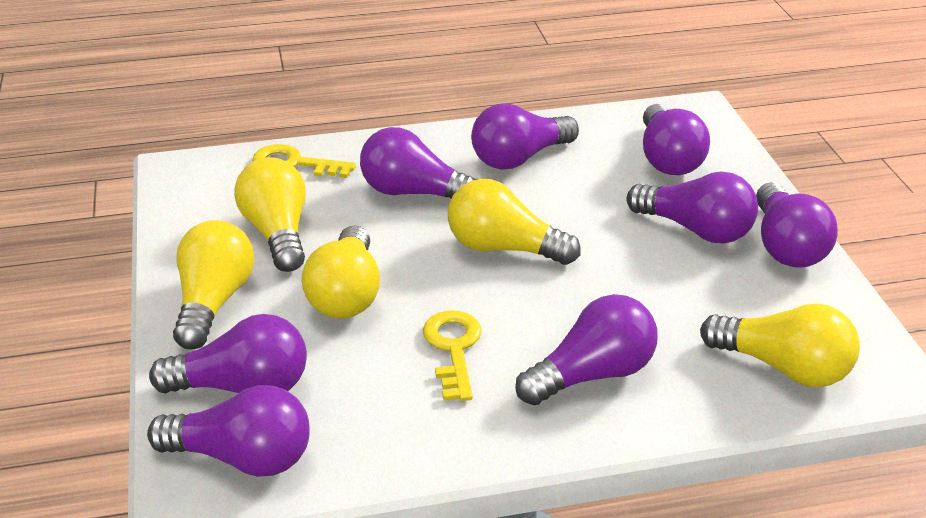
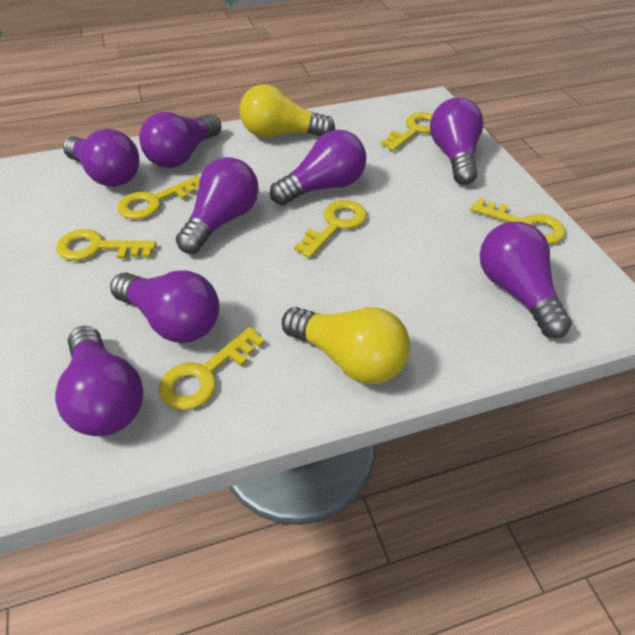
yellow key: [252,144,356,178] [423,310,482,401] = 2 -> [56,229,157,261] [117,176,200,219] [159,327,265,410] [294,200,367,258] [381,112,433,151] [470,198,566,244] = 6
yellow light bulb: [173,220,254,350] [234,157,306,272] [302,225,380,319] [448,179,581,265] [700,303,860,387] = 5 -> [240,84,335,137] [282,307,410,384] = 2

